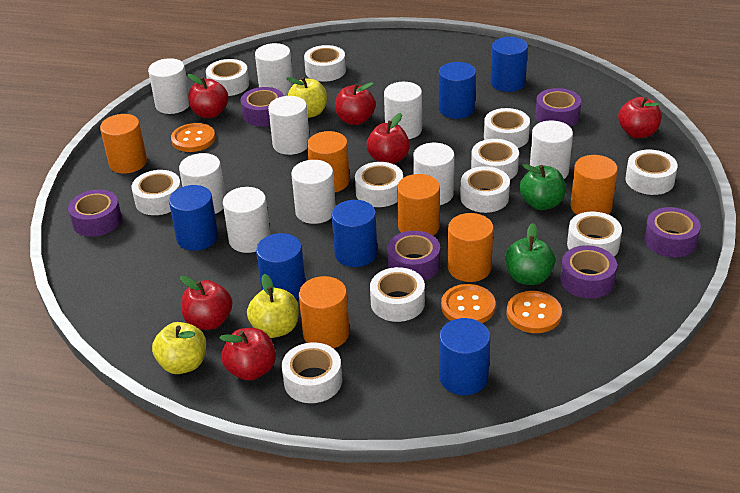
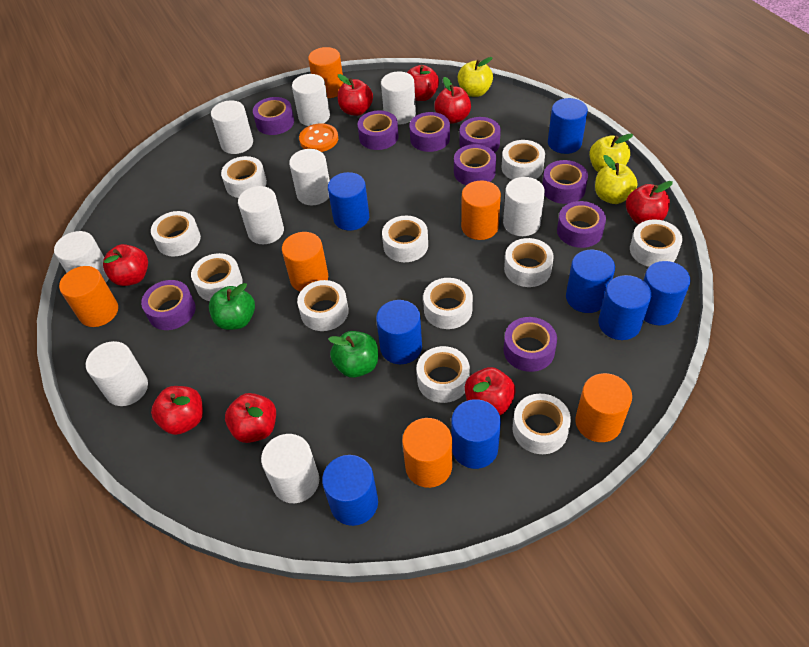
blue cylinder: [169,185,218,251] [256,233,305,299] [332,200,377,267] [439,62,476,119] [439,318,490,395] [490,37,528,92] = 6 -> [322,455,378,526] [328,172,369,231] [376,300,422,364] [452,399,501,469] [548,98,588,154] [566,250,615,313] [598,275,651,340] [643,261,691,325] = 8
orange button: [171,123,215,152] [441,284,495,323] [507,291,562,333] = 3 -> [299,123,338,152] = 1
purple tape: [68,190,122,237] [241,87,284,126] [388,231,440,280] [535,88,581,127] [560,245,617,299] [644,207,701,257] = 6 -> [141,280,196,330] [253,97,294,135] [357,111,399,150] [410,112,450,152] [454,144,496,185] [459,117,501,152] [503,317,557,372] [542,160,588,204] [557,201,606,248] = 9
red apple: [180,276,232,330] [188,74,228,118] [219,328,276,381] [335,82,376,125] [367,113,410,164] [618,97,662,138] = 6 -> [103,244,148,286] [151,386,203,435] [225,393,276,443] [338,74,373,116] [407,65,439,101] [434,77,471,124] [465,367,515,415] [626,181,673,224] = 8

